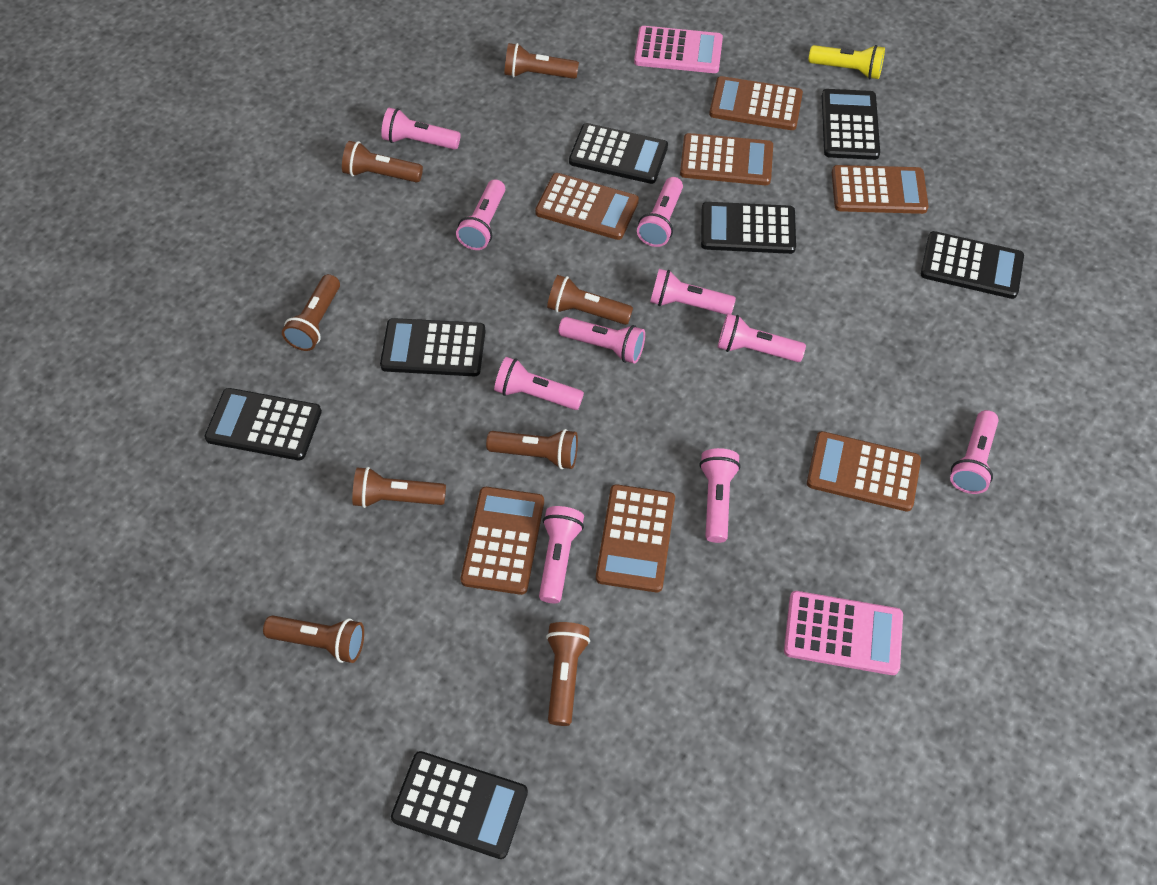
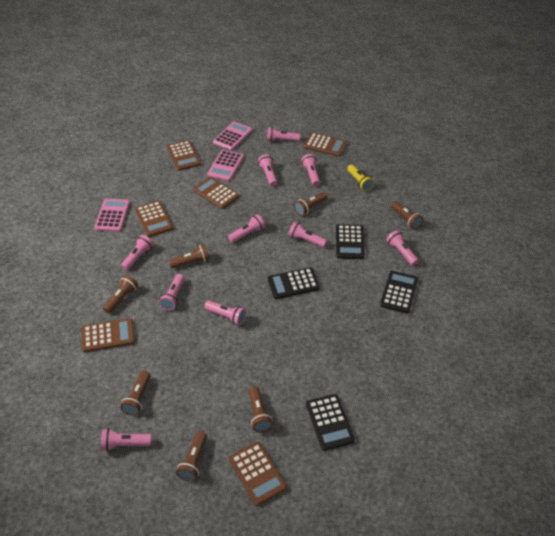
black calculator: [204,388,322,461] [380,318,486,376] [391,751,528,859] [569,123,668,184] [701,202,796,254] [822,89,880,160] [921,231,1024,299] = 7 -> [268,267,320,299] [306,394,355,451] [336,224,365,259] [380,271,418,314] = 4
brown calculator: [461,487,544,595] [535,173,639,240] [596,484,675,592] [680,133,773,185] [709,76,803,130] [807,431,921,512] [832,165,929,214] = 7 -> [82,318,135,352] [135,201,173,237] [167,140,201,171] [193,177,240,209] [229,441,287,506] [304,133,347,157] = 6
brown flashlight: [263,615,364,663] [282,274,340,351] [342,141,423,183] [352,467,446,508] [486,429,578,469] [504,43,579,79] [546,622,590,726] [547,275,633,325] = 8 -> [103,275,138,314] [120,371,151,416] [169,245,209,269] [176,431,207,482] [248,386,273,432] [294,192,328,216] [391,201,424,230] = 7
pink calculator: [634,26,723,73] [784,591,903,675] = 2 -> [94,199,130,232] [207,150,244,181] [213,122,252,151] = 3

